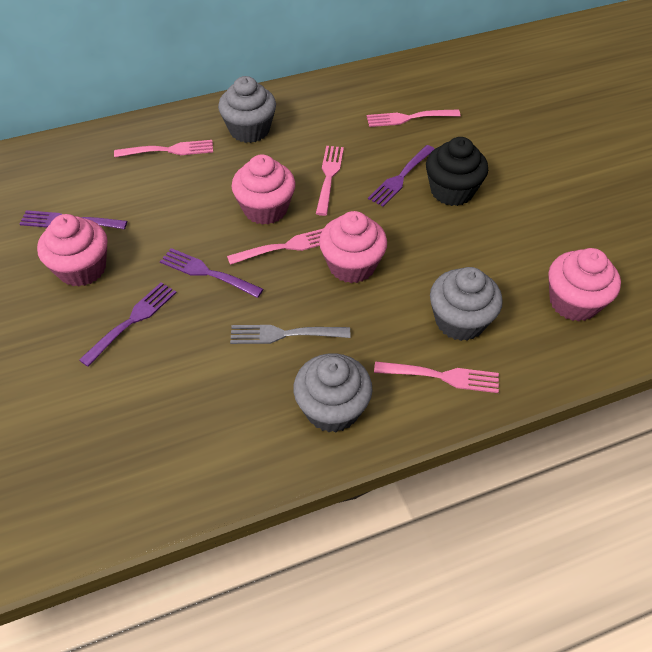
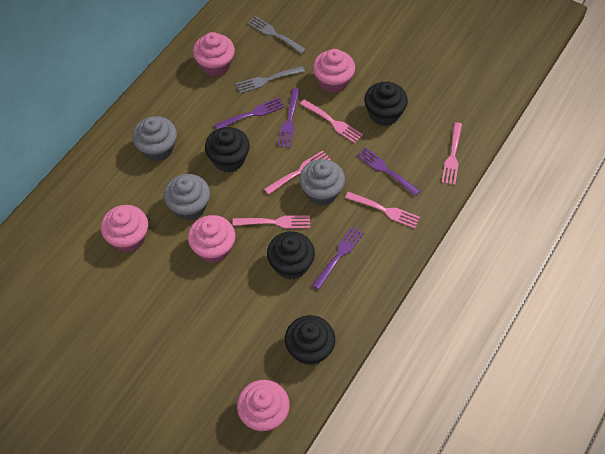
black cupcake: [426,137,488,206] = 1 -> [205,127,250,173] [267,231,315,280] [285,315,335,366] [364,81,408,126] = 4
grey fork: [230,325,350,344] = 1 -> [235,66,305,94] [248,16,306,54] = 2
pink cupcake: [37,214,107,287] [232,154,295,225] [319,211,387,283] [548,248,621,321] = 4 -> [101,205,148,252] [188,215,235,263] [193,32,235,77] [237,380,290,432] [313,49,355,93] = 5

